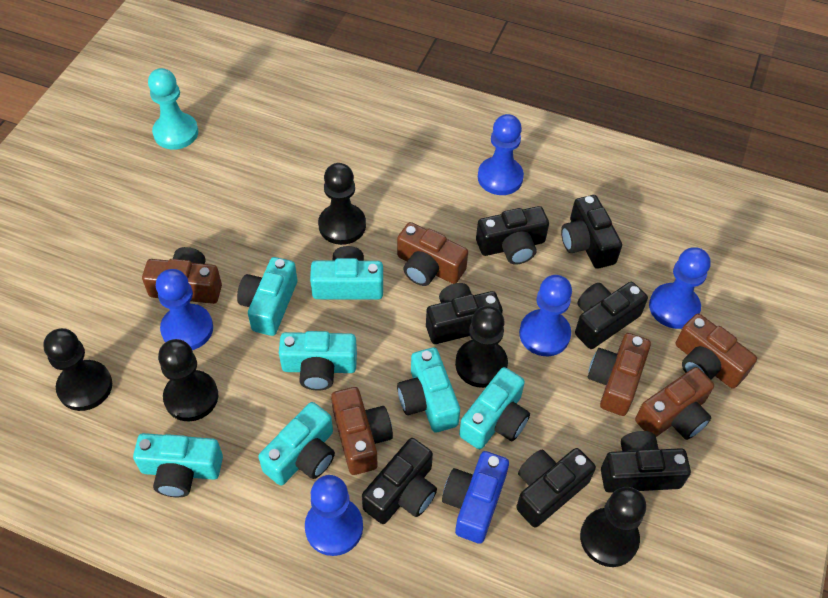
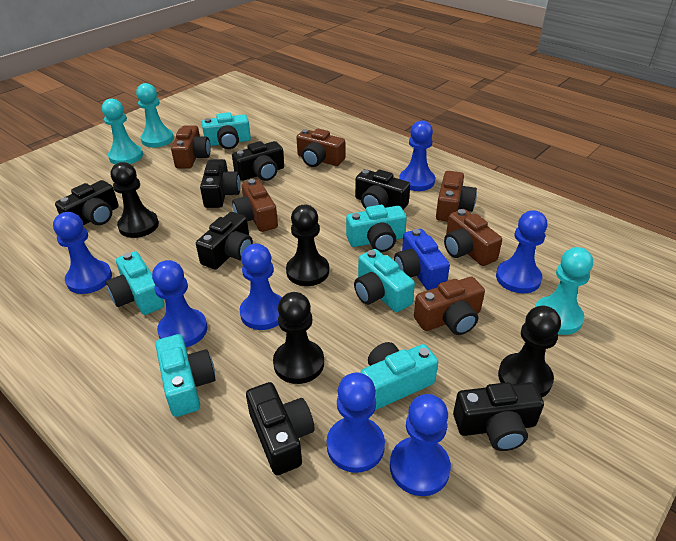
black pawn: [43,328,112,411] [158,339,218,421] [318,163,366,245] [455,306,508,388] [580,487,646,567] = 5 -> [111,162,159,238] [273,292,324,384] [286,205,329,286] [498,306,561,397] = 4
blue pawn: [156,269,213,350] [305,475,363,556] [478,114,524,195] [519,275,572,356] [649,247,711,329] = 5 -> [53,212,112,294] [152,260,207,347] [240,244,282,330] [327,372,385,473] [390,394,451,496] [399,120,435,191] [496,210,547,293] = 7
turquoise camera: [133,433,223,497] [237,257,297,336] [258,402,335,486] [279,331,357,391] [310,246,383,300] [397,347,460,432] [459,367,530,449] = 7 -> [106,251,165,315] [156,334,215,417] [202,112,251,149] [346,205,407,252] [354,249,415,312] [360,342,438,410] = 6
turquoise pawn: [148,68,198,150] = 1 -> [102,99,143,164] [136,83,174,147] [535,247,593,335] = 3

